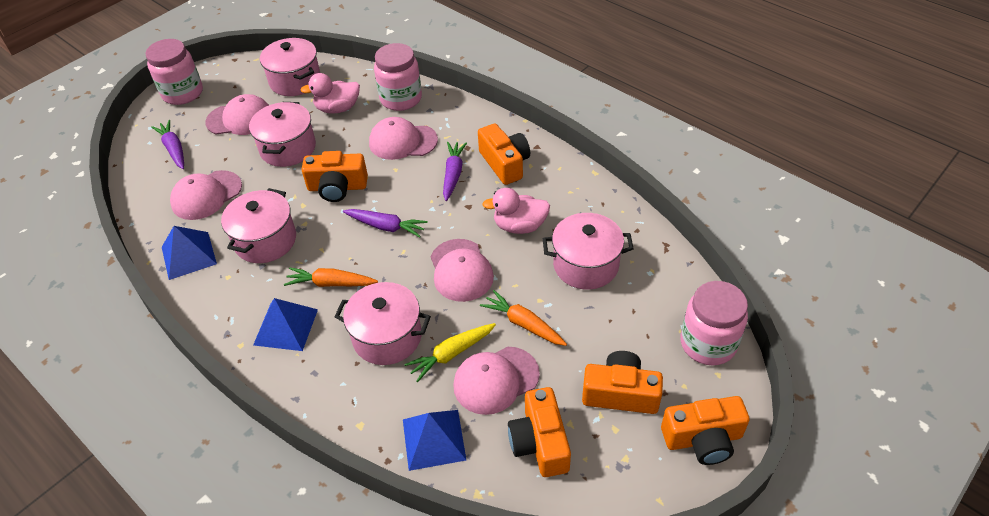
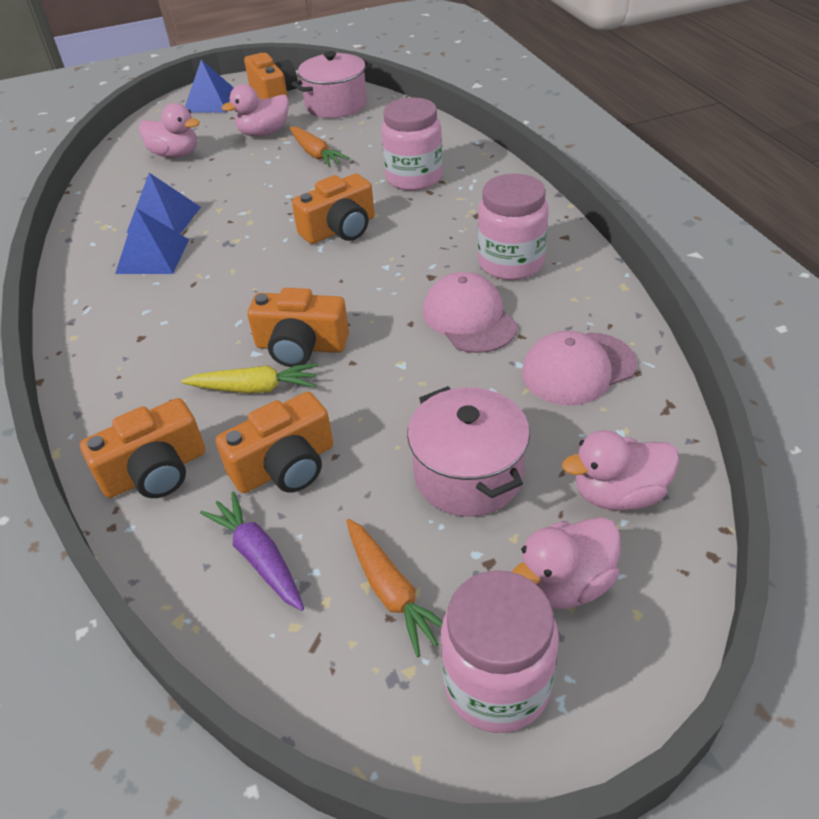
pink cap: [170,170,242,220] [205,94,269,135] [369,117,438,160] [430,239,494,302] [453,347,540,415] = 5 -> [423,272,518,353] [522,331,637,406] = 2
pink duck: [300,73,360,114] [482,188,550,234] = 2 -> [139,103,200,158] [221,84,289,137] [512,517,621,609] [562,430,679,511] = 4
pink pot: [221,188,296,263] [249,102,316,167] [260,38,320,96] [335,282,431,365] [543,213,634,290] = 5 -> [292,51,372,118] [407,386,530,516] = 2
purple carrot: [151,120,184,169] [343,209,428,237] [443,142,467,201] = 3 -> [200,491,304,611] = 1

